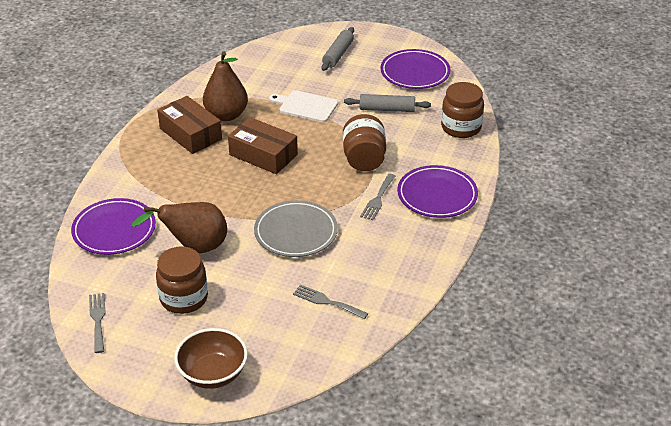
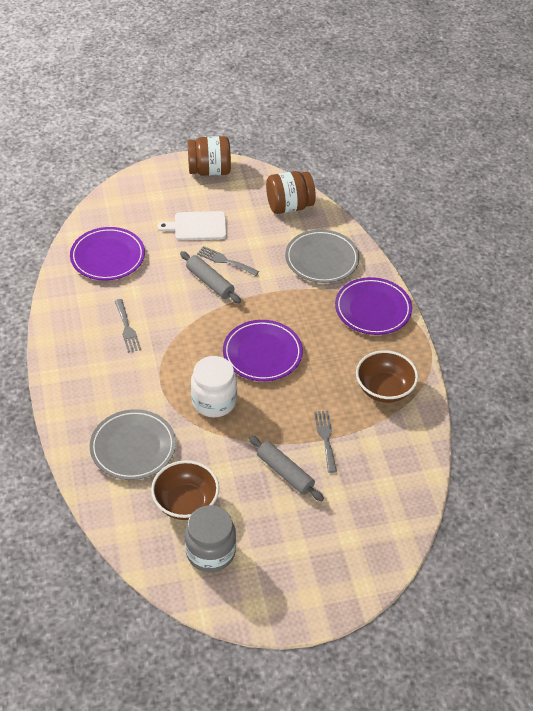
brown bowl: [174,328,248,389] = 1 -> [151,460,219,520] [356,350,418,403] = 2
brown box: [157,96,222,154] [228,117,298,174] = 2 -> none = 0
brown jar: [156,246,208,314] [343,114,386,171] [441,82,484,138] = 3 -> [188,136,231,176] [266,171,316,214] = 2
brown pear: [131,202,227,253] [203,52,248,121] = 2 -> none = 0
grey jar: none = 0 -> [185,505,236,572] = 1
grey plate: [254,200,338,257] = 1 -> [90,409,176,480] [285,229,360,283] = 2
white jar: none = 0 -> [191,356,237,417] = 1

